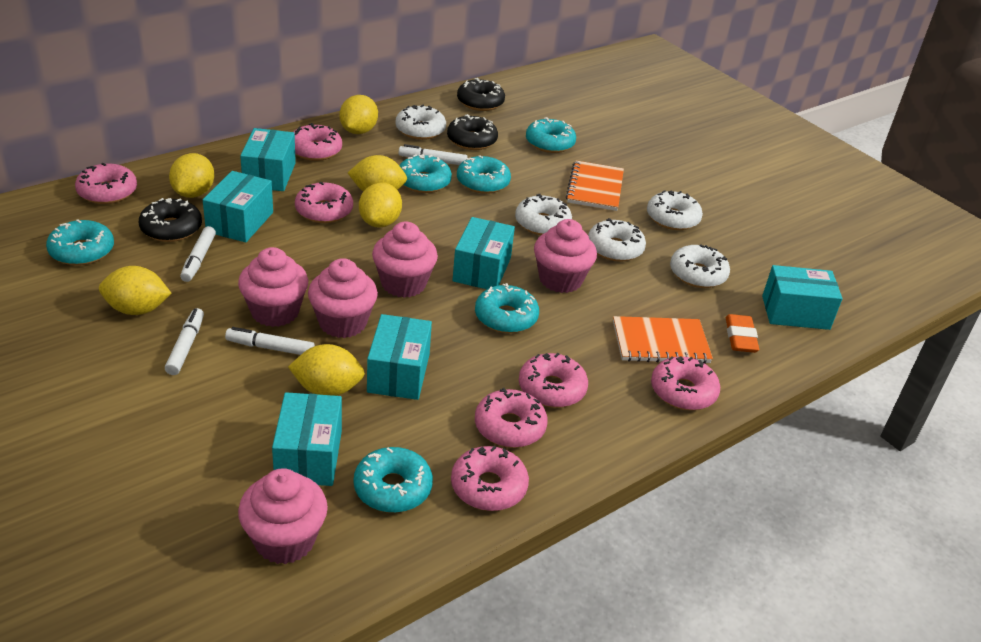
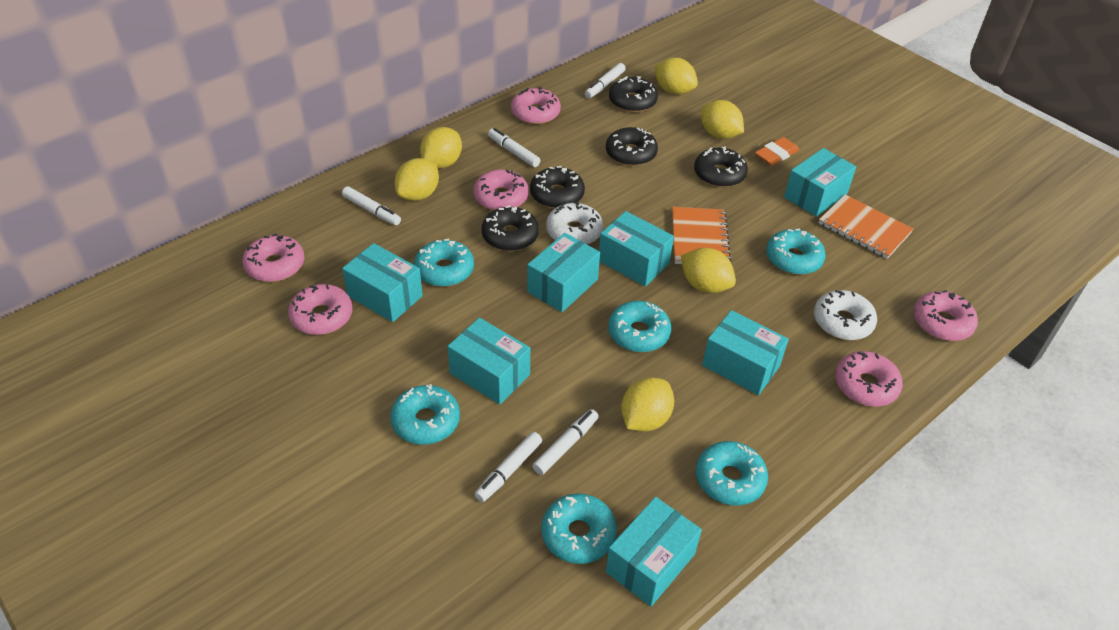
black donut: [139,198,202,242] [447,114,498,150] [457,78,505,111] = 3 -> [482,205,539,251] [530,166,585,208] [606,127,658,166] [609,76,658,112] [694,146,748,188] = 5
pink cupcake: [238,247,308,327] [238,468,328,564] [308,258,378,338] [372,222,438,298] [534,219,597,293] = 5 -> none = 0
pink donut: [75,163,137,204] [293,123,342,161] [295,182,353,223] [451,446,529,511] [475,388,548,448] [519,353,588,408] [651,356,720,410] = 7 -> [242,234,304,282] [288,284,353,335] [473,169,529,210] [511,87,561,124] [835,351,903,407] [913,290,978,341] = 6
turquoise box: [203,171,273,243] [240,128,296,191] [272,392,342,486] [367,314,432,400] [452,217,515,289] [762,265,843,330] = 6 -> [342,243,423,322] [448,318,530,405] [527,233,600,312] [599,211,674,287] [606,497,702,607] [702,310,789,395] [784,148,856,217] = 7
white donut: [395,104,446,140] [515,194,572,235] [588,218,646,262] [647,190,703,230] [670,244,730,288] = 5 -> [546,201,603,245] [814,290,877,340] = 2
white marker: [165,308,204,375] [180,226,216,282] [225,327,315,355] [399,144,467,165] = 4 -> [342,186,401,225] [475,432,542,502] [488,128,541,167] [532,409,599,475] [585,63,626,98] = 5

